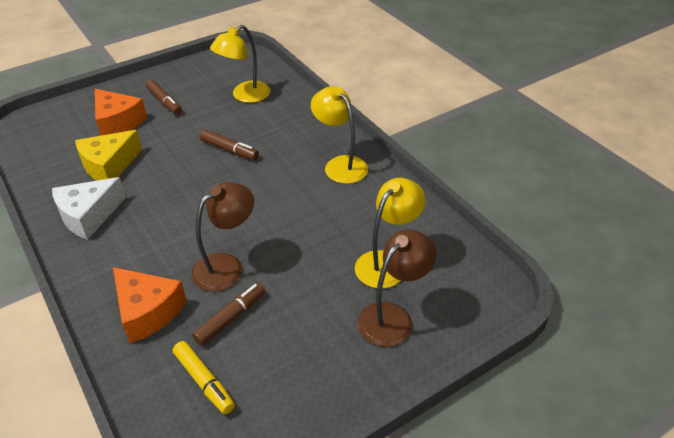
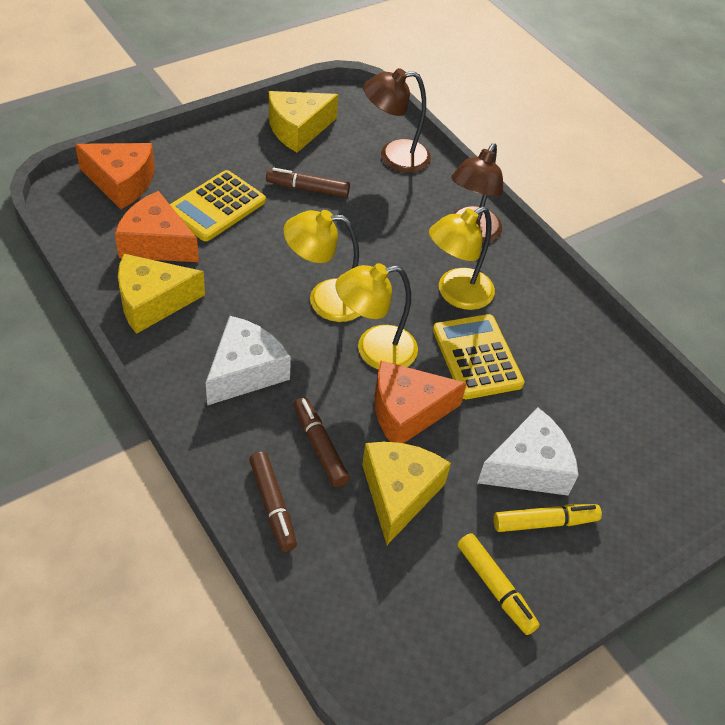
orange cheese: [95,89,147,136] [113,267,187,343] = 2 -> [75,143,155,209] [115,191,199,262] [375,361,467,443] = 3
white cheese: [52,177,126,240] = 1 -> [206,316,291,405] [478,408,578,496] = 2
yellow calculator: none = 0 -> [170,170,266,241] [433,314,525,399] = 2
yellow cheese: [75,130,142,181] = 1 -> [118,254,205,334] [269,91,338,153] [362,442,451,545] = 3
yellow marker: [173,341,235,414] = 1 -> [457,533,540,635] [493,504,602,532] = 2

